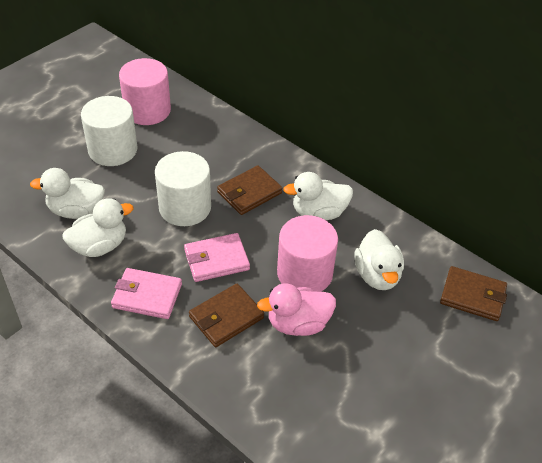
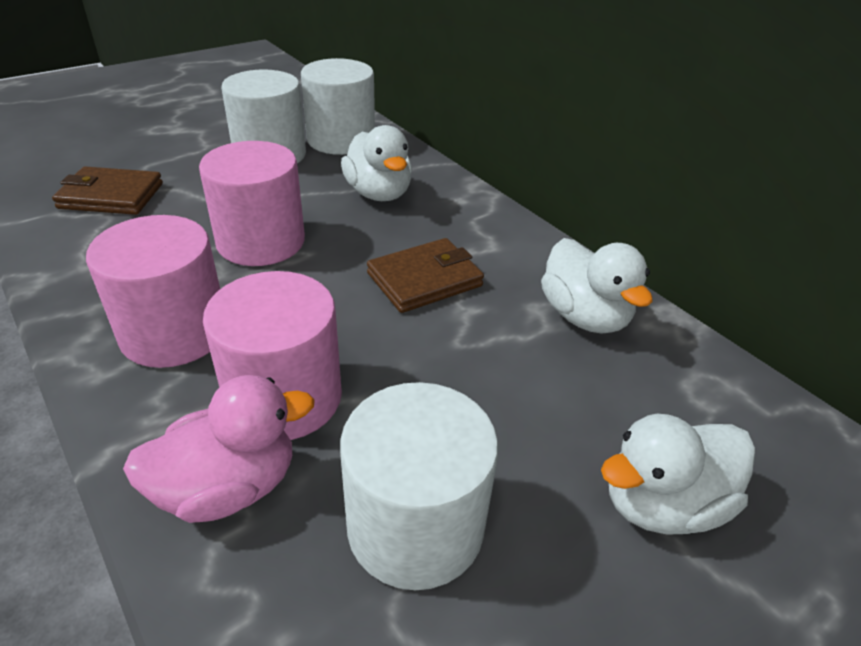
brown wallet: [189,284,264,347] [217,165,282,215] [440,266,507,321] = 3 -> [52,166,163,215] [367,238,484,313] = 2
pink cylinder: [119,58,171,125] [277,215,338,292] = 2 -> [86,215,220,368] [199,141,305,266] [203,271,342,440] = 3
pink wallet: [111,268,182,319] [184,233,250,282] = 2 -> none = 0
white cylinder: [81,96,138,166] [155,151,211,226] = 2 -> [221,69,306,163] [301,58,375,155] [340,382,498,590] = 3
white duck: [30,168,105,219] [63,198,134,257] [283,172,353,220] [354,229,404,290] = 4 -> [341,125,412,201] [541,238,653,334] [601,414,755,535] = 3

